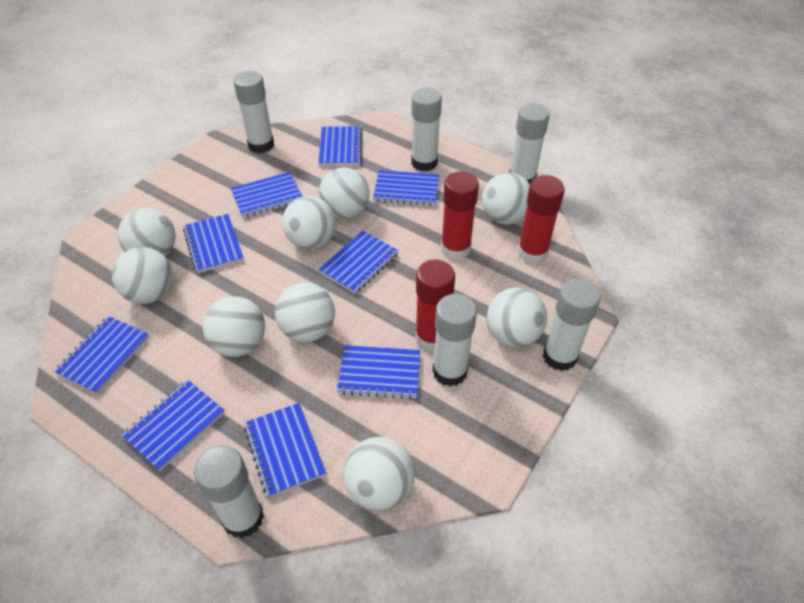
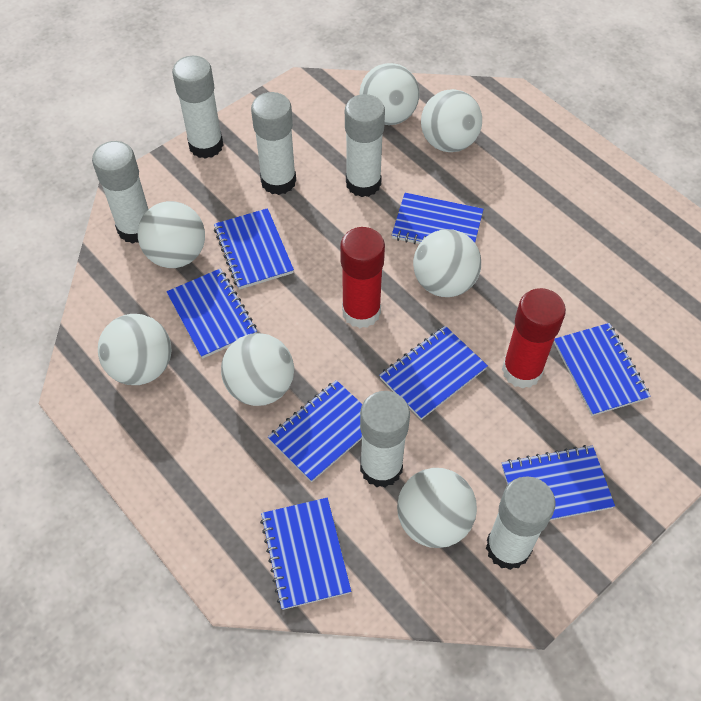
blue notebook: [54,316,149,394] [122,380,225,471] [183,214,244,273] [231,172,302,218] [244,403,326,497] [319,126,363,166] [319,231,399,294] [337,345,421,399] [373,170,439,206] = 9 -> [166,269,257,359] [214,208,294,290] [260,498,351,610] [268,380,362,482] [379,326,488,420] [392,193,484,244] [502,445,615,520] [554,323,650,416] = 8
red glue stick: [415,259,455,351] [441,171,479,260] [518,175,565,264] = 3 -> [340,227,385,328] [502,288,566,389] = 2
white ball: [112,247,173,304] [118,208,176,256] [203,296,265,357] [275,283,335,342] [282,196,336,249] [319,167,370,219] [343,437,415,511] [482,173,530,225] [486,288,547,348] = 9 -> [98,314,171,385] [138,201,205,268] [221,333,294,406] [360,63,419,125] [397,468,477,548] [413,229,481,297] [421,89,482,152] = 7

